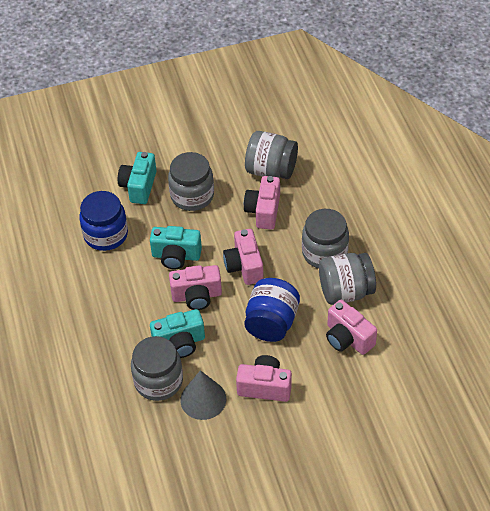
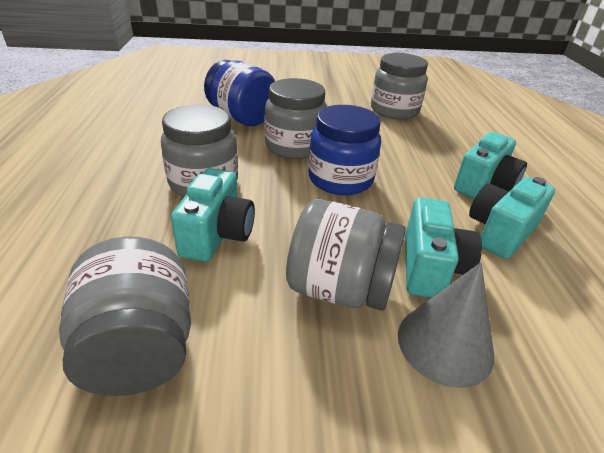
pink camera: [169,265,222,310] [223,229,263,285] [236,355,292,402] [244,176,280,230] [326,300,377,355] = 5 -> none = 0
turquoise camera: [118,152,156,204] [150,226,202,269] [150,309,205,358] = 3 -> [171,168,255,262] [405,197,482,298] [454,132,527,199] [469,177,555,259] = 4

